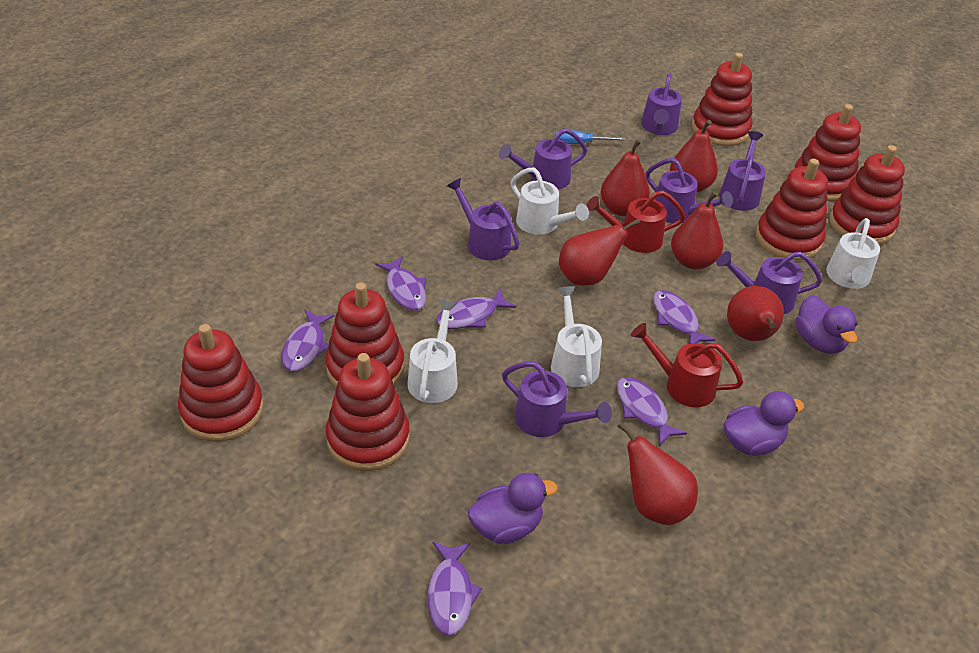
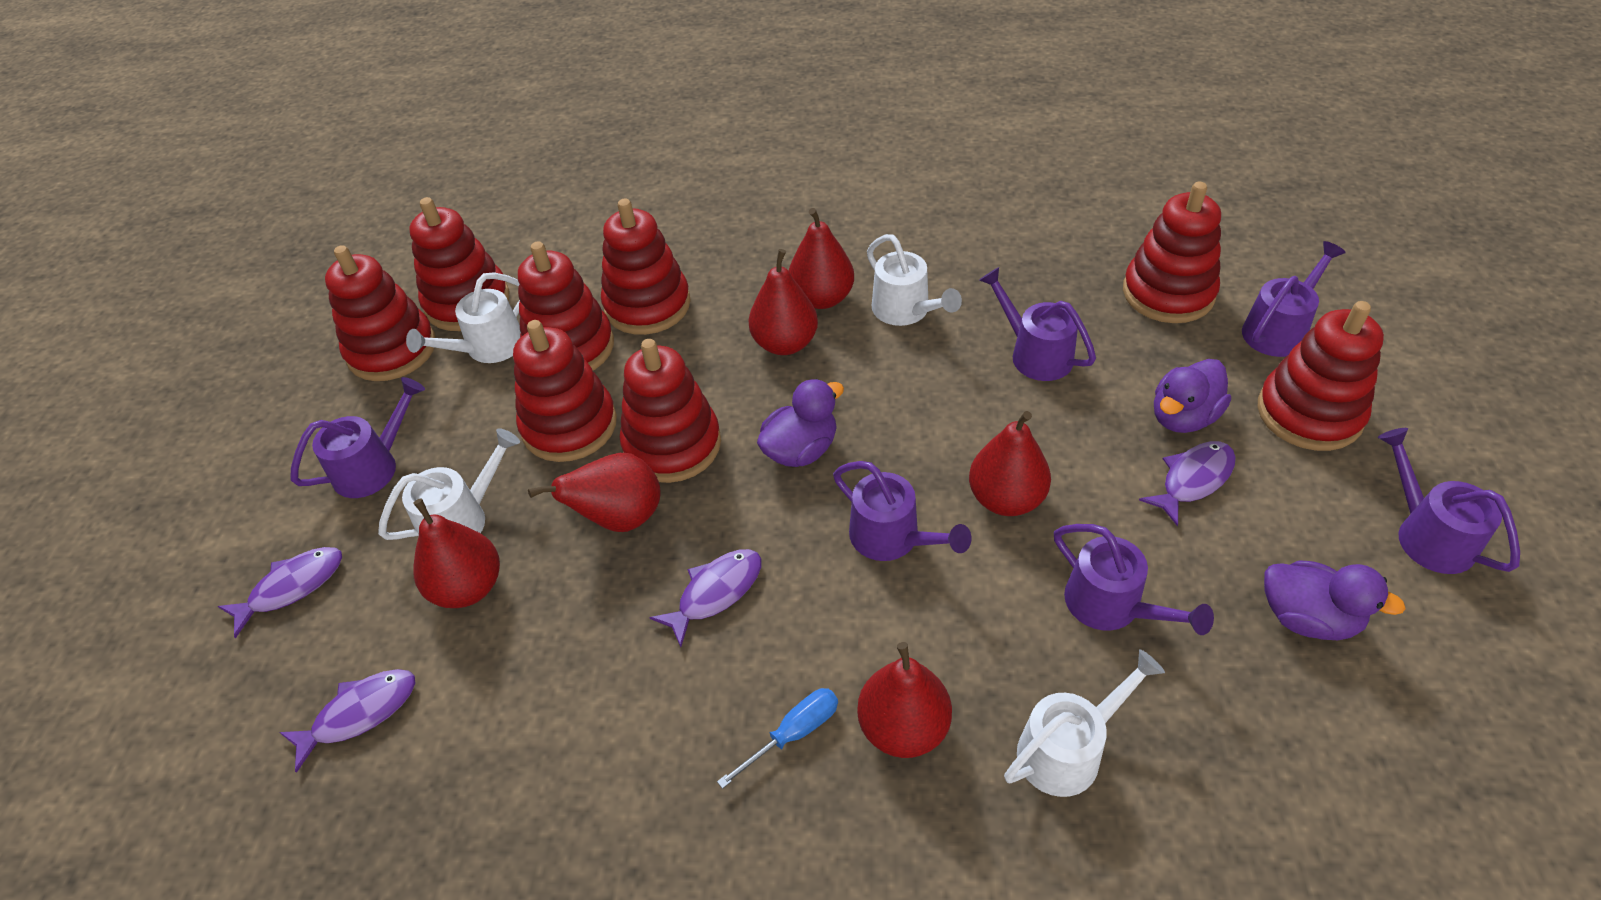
purple fish: [281,309,334,371] [375,256,427,311] [427,542,482,636] [436,289,516,329] [616,377,687,446] [653,290,716,344] = 6 -> [218,547,342,638] [279,669,415,773] [649,549,761,647] [1139,441,1236,526] = 4
purple watering can: [447,178,520,261] [499,128,587,190] [502,361,612,437] [641,73,682,135] [646,158,733,223] [716,251,822,314] [719,131,766,211] = 7 -> [291,377,425,498] [833,461,971,561] [979,267,1096,381] [1054,524,1214,635] [1242,241,1346,357] [1378,428,1520,574] = 6
red stacking toy: [178,324,264,441] [325,282,404,387] [326,353,410,471] [692,53,753,146] [756,159,828,260] [795,104,861,201] [830,145,905,245] = 7 -> [325,245,435,381] [410,197,509,331] [513,320,617,462] [518,241,614,370] [601,199,691,335] [620,339,721,483] [1123,182,1221,323] [1258,301,1384,451] = 8
red watering can: [586,190,686,253] [631,323,743,407] = 2 -> none = 0

